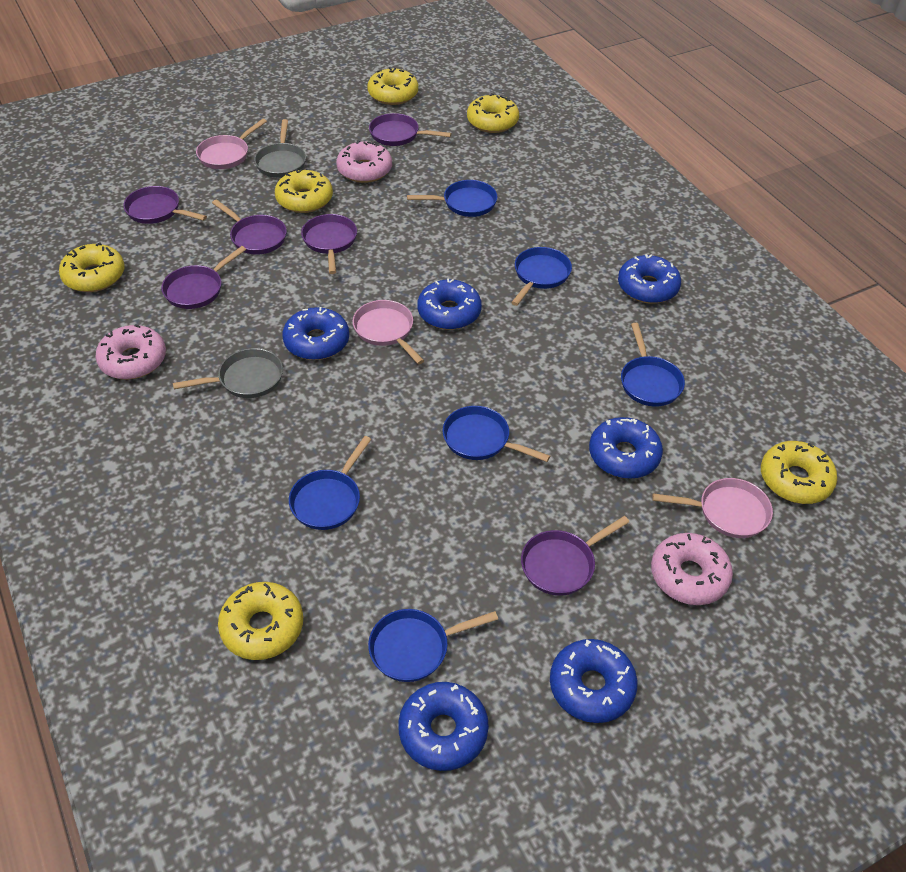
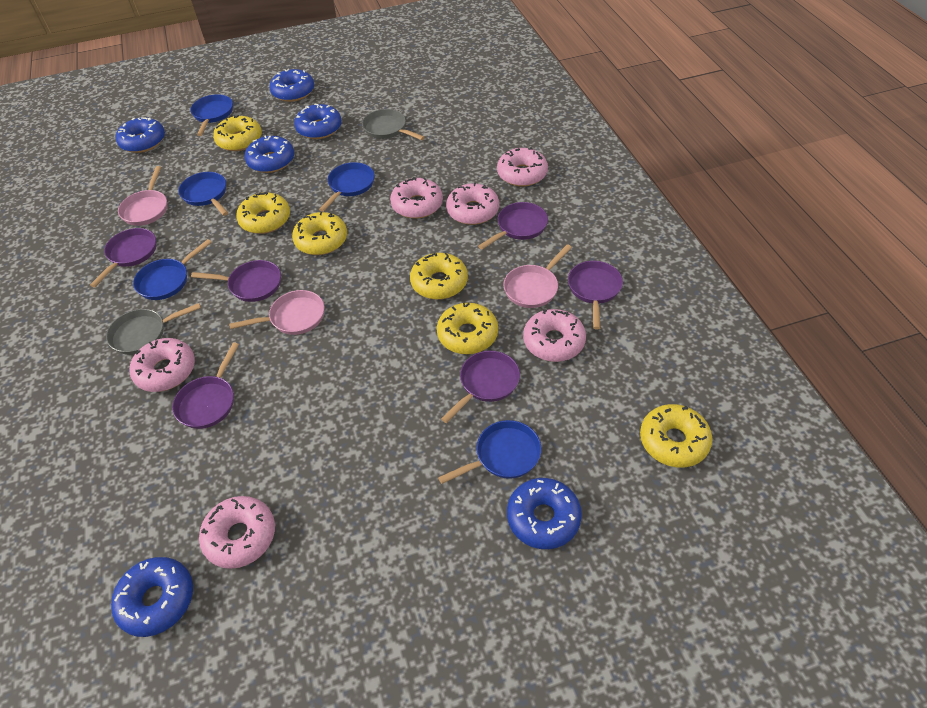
blue pan: [289,436,371,530] [368,609,498,682] [407,180,497,217] [443,406,550,462] [511,247,572,306] [621,323,685,406] = 6 -> [133,239,212,300] [178,172,228,216] [190,94,233,136] [319,162,375,212] [438,420,541,484] = 5
pink donut: [96,324,166,380] [336,141,392,183] [651,533,733,605] = 3 -> [130,338,195,392] [199,496,275,569] [390,177,443,219] [446,183,499,225] [497,147,548,187] [523,309,586,362] = 6

